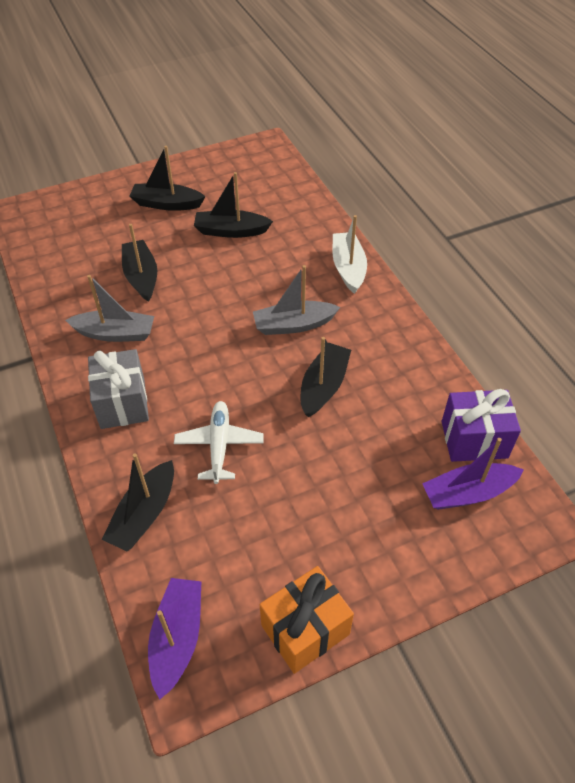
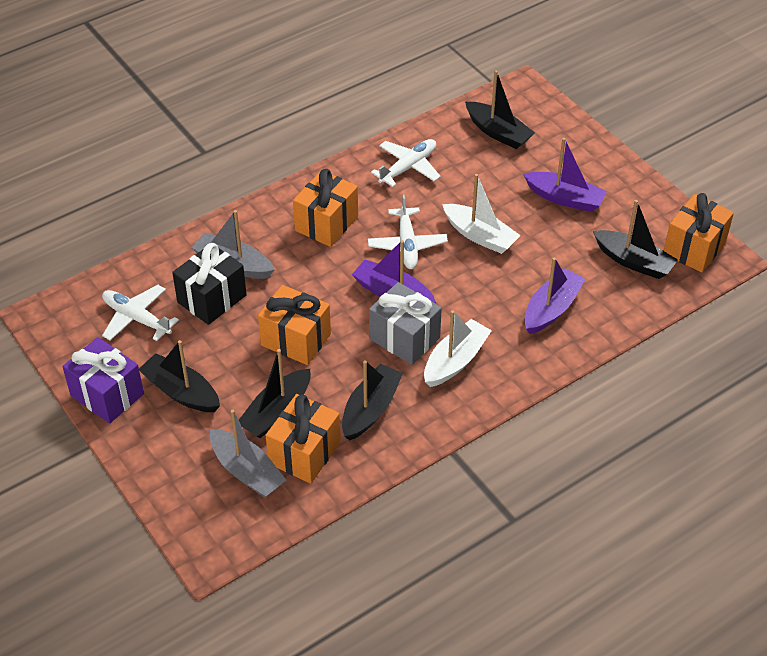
black gift: none = 0 -> [172,243,247,325] = 1
orange gift: [260,566,354,674] = 1 -> [258,285,331,365] [265,394,341,484] [293,169,358,247] [664,193,734,272] = 4
purple boat: [148,578,201,699] [422,438,524,510] = 2 -> [352,240,436,303] [523,138,607,212] [524,258,585,334] = 3
white boat: [333,215,367,294] = 1 -> [424,310,492,387] [442,174,521,254] = 2
white plane: [174,401,264,484] = 1 -> [102,285,179,341] [368,195,448,269] [371,139,441,187] = 3

